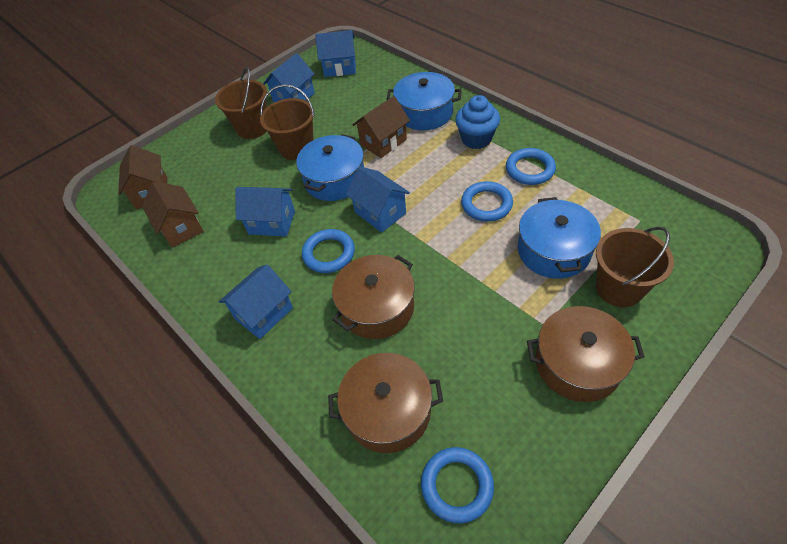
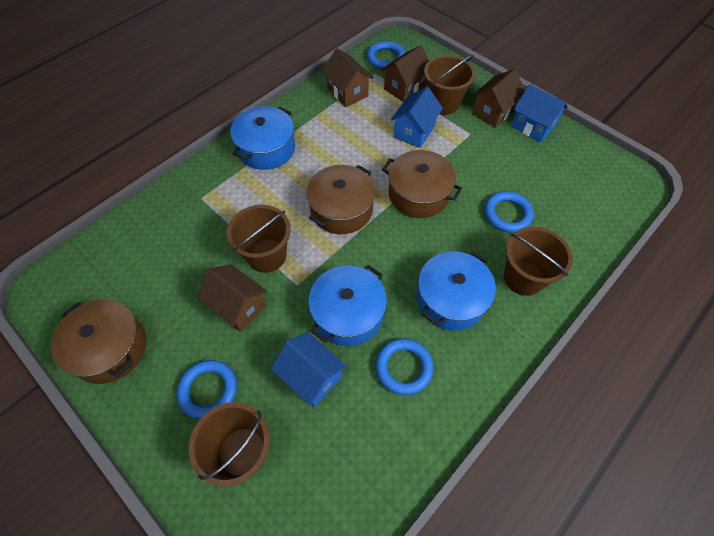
blue cupcake: [455,95,500,149] = 1 -> none = 0
blue house: [219,264,293,339] [235,187,295,237] [263,53,315,103] [315,30,356,77] [346,166,410,232] = 5 -> [271,332,347,407] [391,87,443,148] [511,84,568,143] = 3
brown bucket: [215,67,267,139] [260,84,315,160] [596,227,674,307] = 3 -> [189,402,270,486] [227,205,291,273] [424,55,476,115] [504,227,573,296] = 4
brown house: [118,145,167,209] [142,181,204,248] [353,96,410,158] = 3 -> [197,264,267,332] [322,48,373,107] [381,45,429,102] [472,69,525,128] = 4

